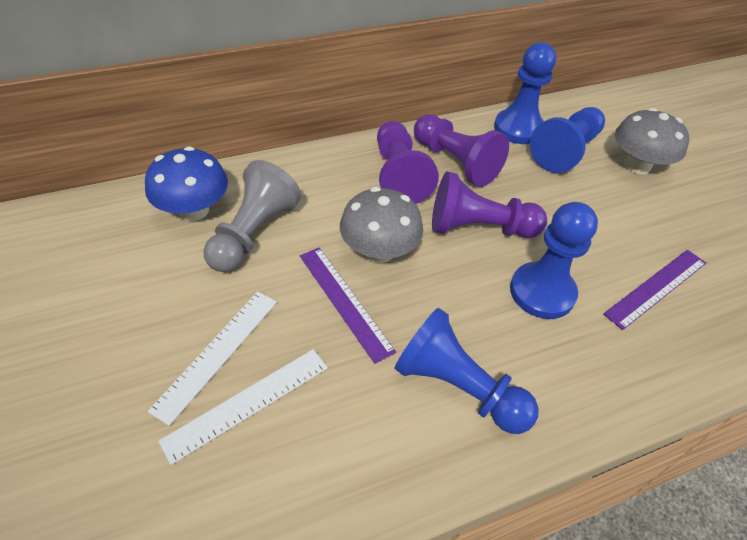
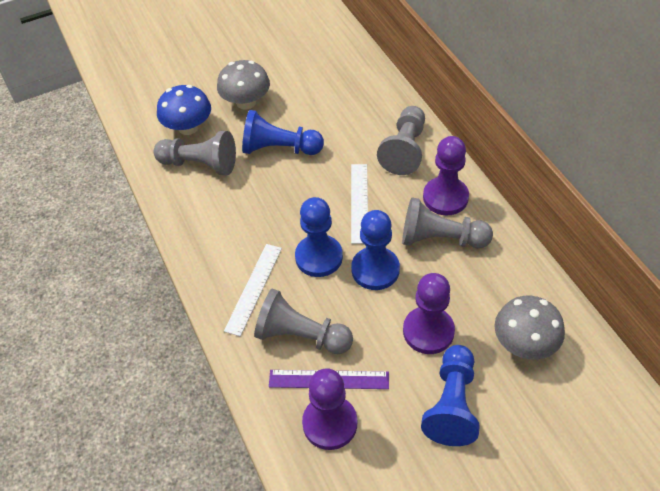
grey pawn: [203,160,301,272] = 1 -> [154,131,236,175] [254,289,353,354] [377,106,425,175] [402,197,493,248] = 4
purple ruler: [300,247,396,364] [604,250,706,330] = 2 -> [269,370,389,389] = 1

